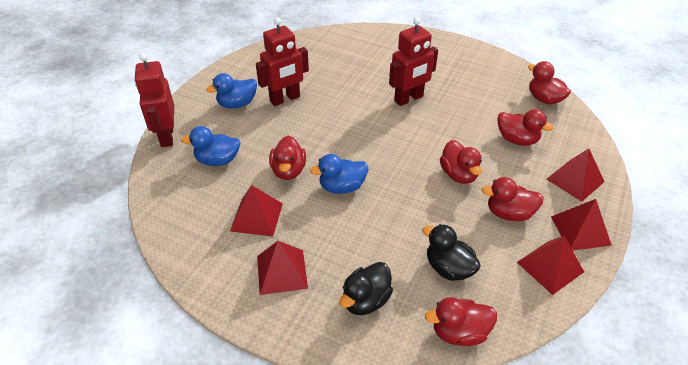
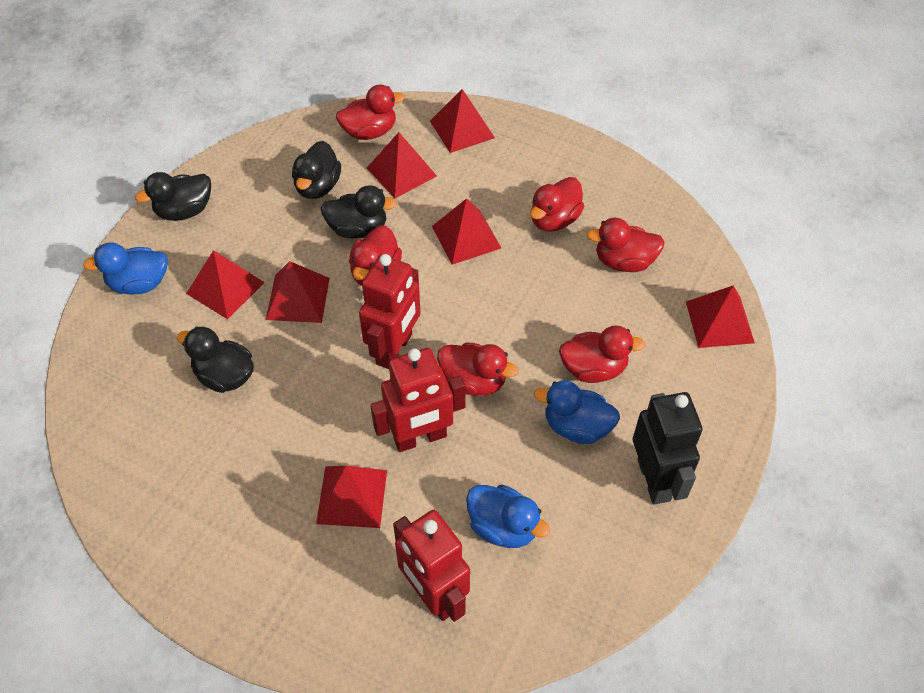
black duck: [340,262,393,315] [422,224,481,281] = 2 -> [135,172,211,221] [177,326,254,393] [292,141,341,199] [321,185,397,239] = 4
black robot: none = 0 -> [633,392,703,505] = 1
red pyramid: [230,185,283,236] [257,241,308,295] [517,236,584,295] [547,148,605,202] [551,199,612,250] = 5 -> [186,250,265,319] [266,261,330,323] [316,466,387,528] [367,132,437,198] [430,89,495,153] [432,198,501,265] [686,285,755,348] = 7

